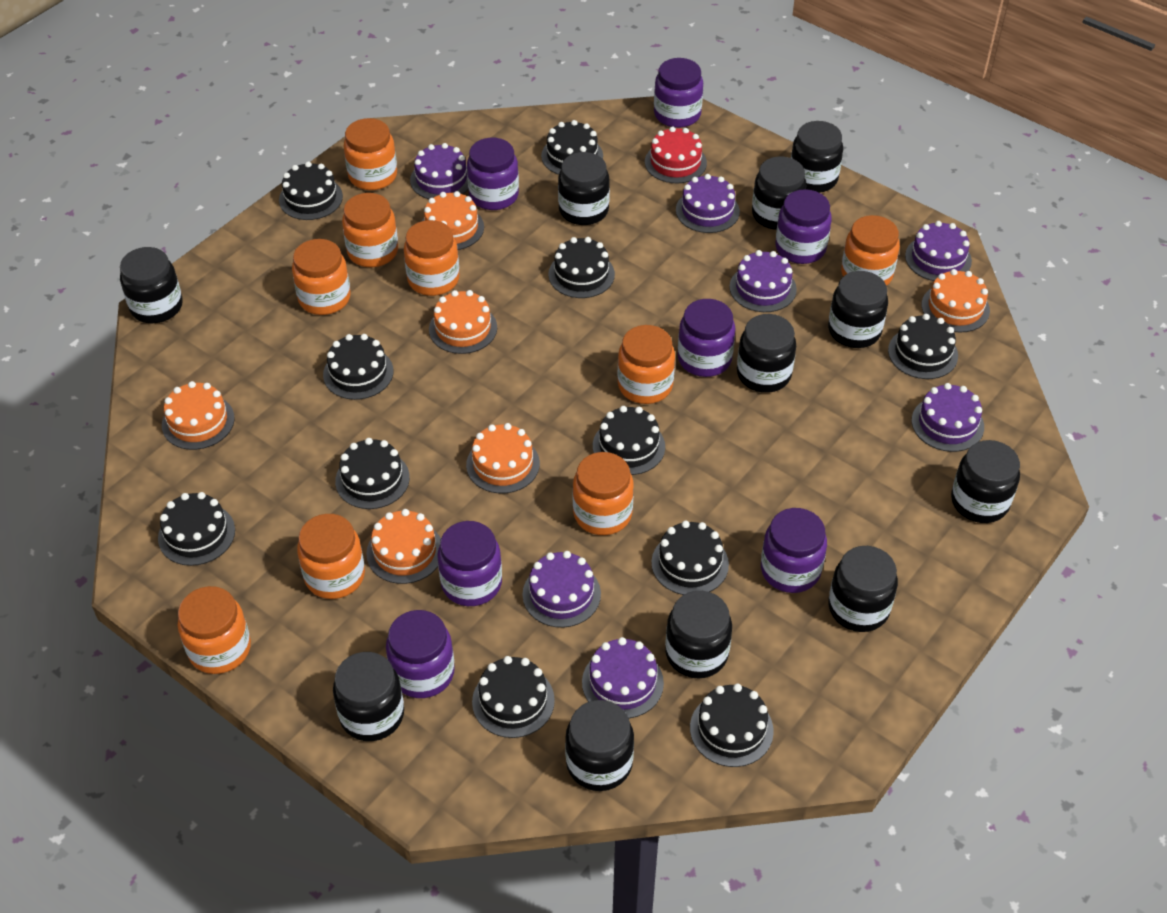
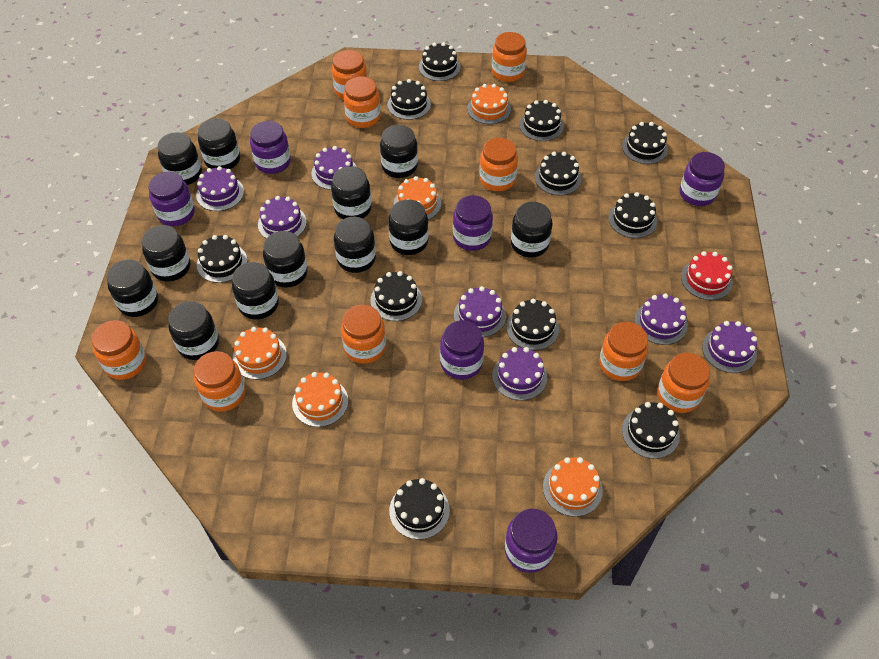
black jar: [120,247,183,323] [333,652,404,741] [558,152,610,225] [565,700,634,791] [665,591,732,678] [737,314,796,393] [752,157,806,230] [791,121,843,193] [828,271,888,348] [828,546,898,632] [951,440,1020,523] = 11 -> [106,259,158,317] [142,225,190,282] [158,132,202,185] [168,301,219,360] [198,118,240,169] [232,262,279,320] [263,231,308,288] [331,166,372,219] [334,217,376,273] [380,125,418,178] [388,199,429,255] [511,202,553,257] = 12
orange cake: [162,381,235,450] [366,509,441,584] [422,191,484,250] [429,290,497,354] [466,423,540,494] [922,269,990,332] = 6 -> [232,327,287,380] [292,372,348,427] [394,176,441,220] [467,84,511,124] [543,457,603,517] = 5
purple jar: [386,610,455,698] [437,521,502,606] [467,138,519,210] [654,58,703,128] [678,299,735,377] [761,508,827,593] [775,189,832,264] = 7 -> [148,172,195,226] [250,121,291,174] [440,320,484,380] [453,195,493,251] [505,509,558,573] [680,152,725,206] = 6

